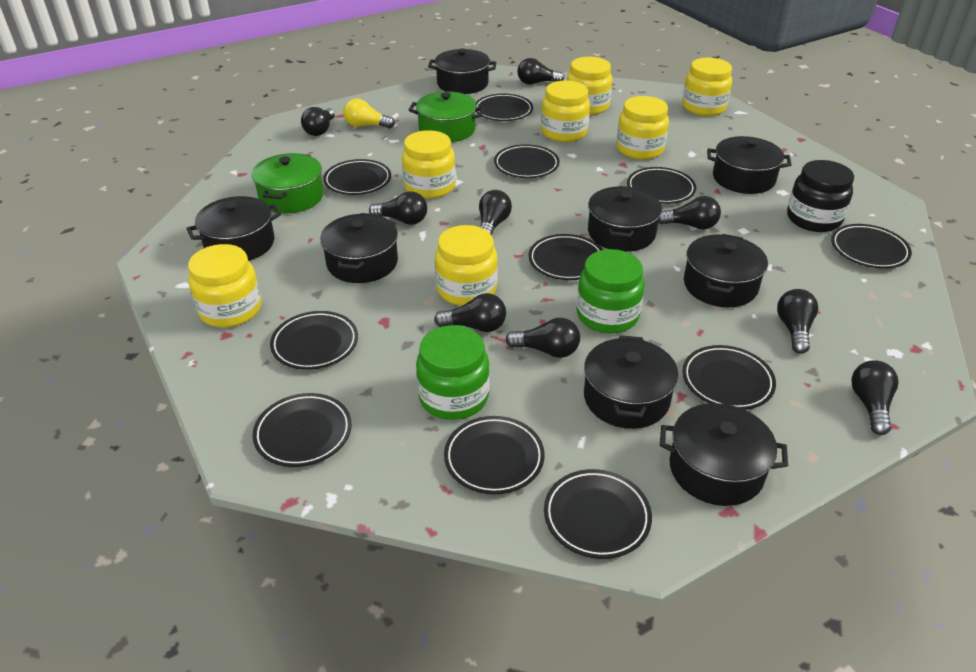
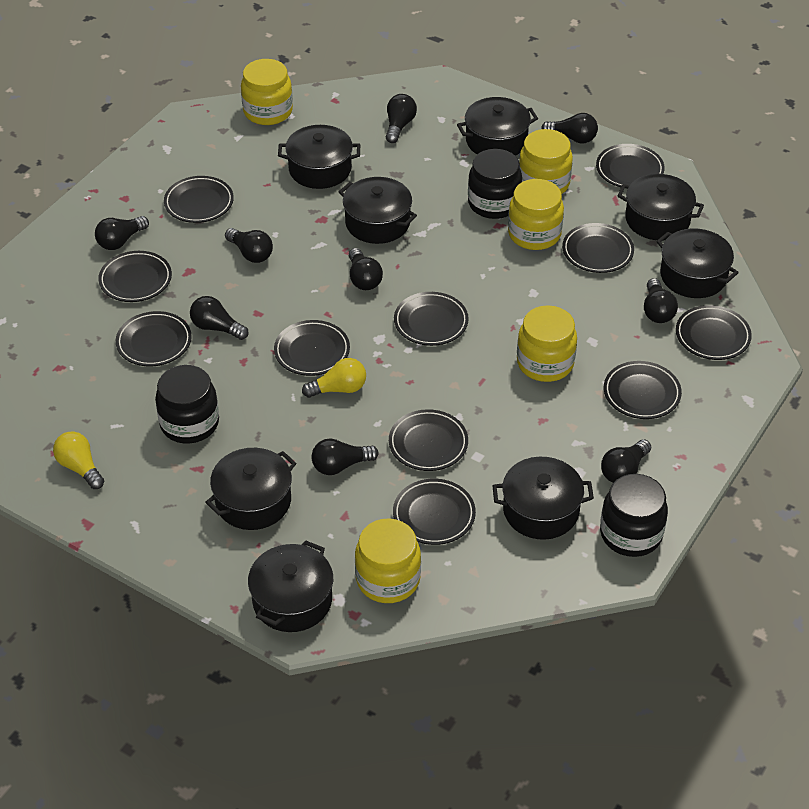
black jar: [787,160,854,232] = 1 -> [155,365,219,443] [468,149,522,219] [600,474,668,557] = 3
green jar: [416,325,490,420] [577,249,644,333] = 2 -> none = 0
green pot: [252,153,324,213] [409,91,484,142] = 2 -> none = 0
yellow jar: [188,244,261,328] [402,130,456,199] [435,225,498,306] [541,81,590,142] [567,57,612,115] [616,96,669,160] [682,58,732,116] = 7 -> [241,59,293,125] [355,518,421,603] [508,179,564,250] [517,305,577,382] [519,129,573,194] = 5
yellow light bulb: [343,98,395,129] = 1 -> [53,431,104,489] [302,358,366,398] = 2

